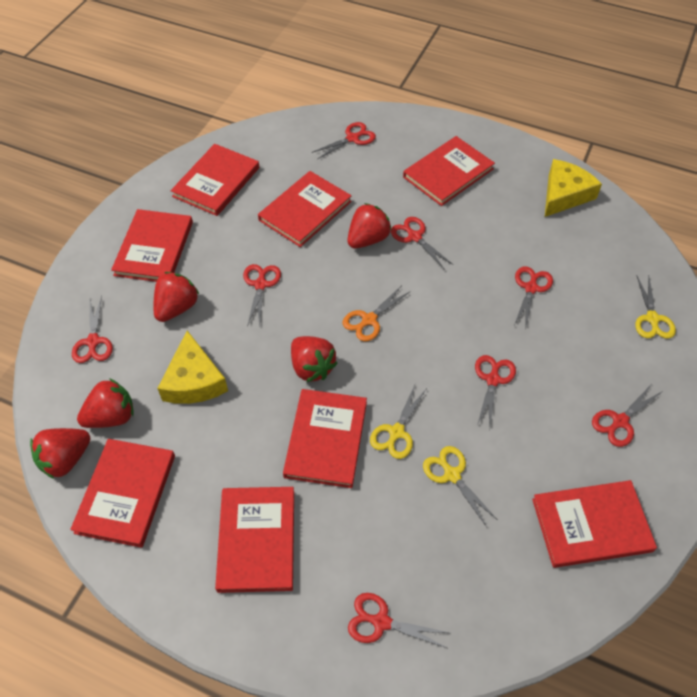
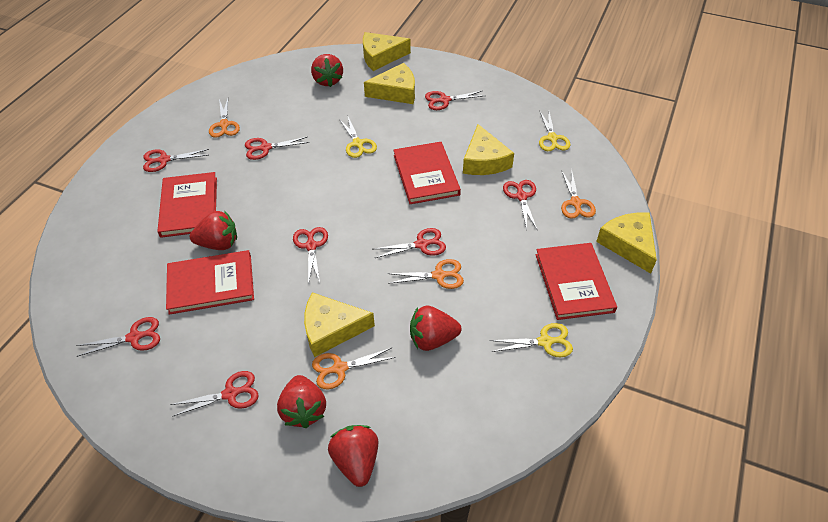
orange scissors: [343,285,411,341] = 1 -> [209,99,240,138] [312,347,396,389] [387,259,464,289] [561,169,596,219] = 4
red book: [70,439,175,548] [111,209,193,282] [171,144,259,216] [215,487,294,593] [258,171,352,247] [283,389,367,488] [403,136,495,206] [532,480,657,568] = 8 -> [157,172,217,238] [166,250,254,315] [393,142,461,204] [535,243,617,320] = 4
yellow cheese: [157,331,228,404] [545,159,602,217] = 2 -> [304,292,375,357] [363,32,411,71] [364,63,415,104] [463,124,514,175] [596,212,657,274] = 5

